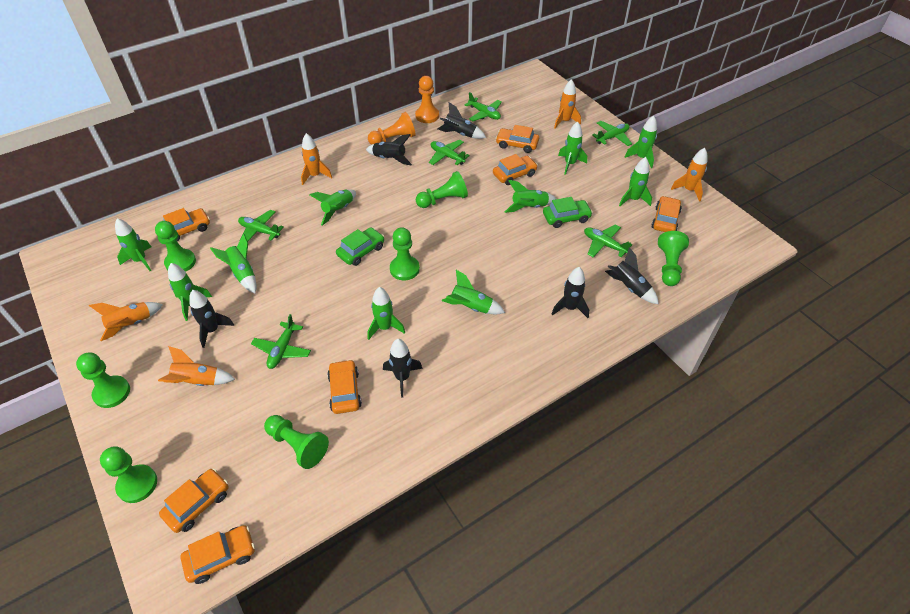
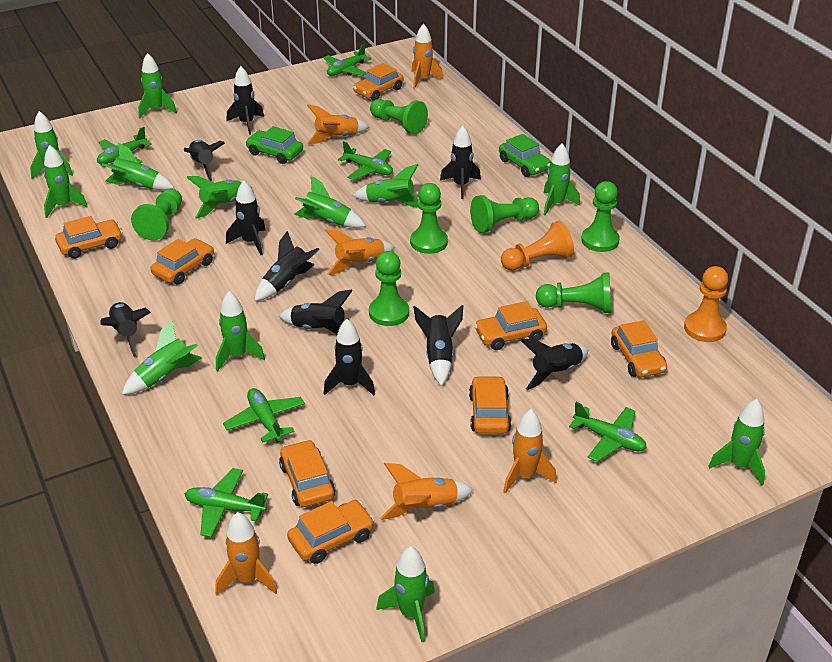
black rocket: [189,290,234,348] [366,134,412,165] [383,339,423,398] [437,102,486,139] [552,267,589,318] [605,247,659,304] = 6 -> [101,302,151,357] [184,140,225,181] [226,180,266,255] [227,66,264,135] [254,231,320,301] [279,289,353,334] [324,319,375,395] [413,305,463,386] [440,126,481,199] [520,338,588,390] = 10
green rocket: [115,218,151,271] [168,263,212,321] [210,234,257,293] [310,189,356,226] [368,287,405,340] [442,270,505,314] [505,180,556,213] [558,121,587,175] [619,157,652,206] [625,115,657,168] = 10 -> [30,111,73,179] [44,145,88,218] [102,143,174,190] [122,320,202,395] [138,53,177,118] [186,176,252,219] [216,291,265,371] [294,176,366,228] [353,164,419,207] [376,546,435,642] [544,143,580,216] [708,399,765,486] = 12
orange car: [159,469,228,533] [163,208,210,242] [181,525,255,584] [327,359,362,414] [493,154,538,185] [496,125,539,153] [652,196,682,232] = 7 -> [55,216,123,259] [151,238,214,284] [279,440,336,507] [287,500,374,564] [353,63,404,101] [469,376,511,434] [474,301,547,350] [611,320,667,377] = 8
orange rocket: [89,302,163,341] [158,346,235,386] [301,133,332,185] [554,79,581,128] [671,148,707,202] = 5 -> [215,512,277,595] [307,104,369,144] [324,229,395,275] [380,463,474,520] [412,23,444,89] [503,409,557,494] = 6

